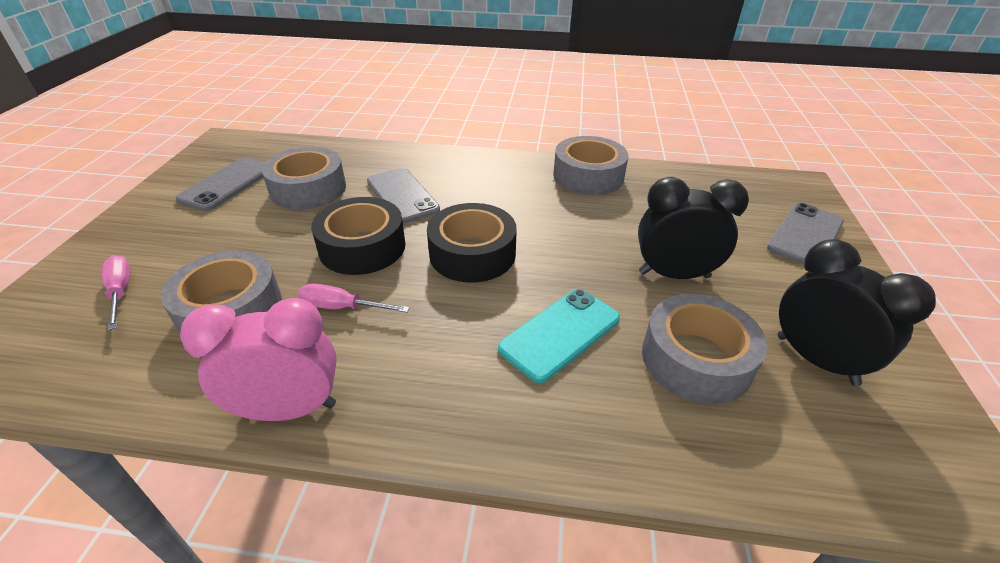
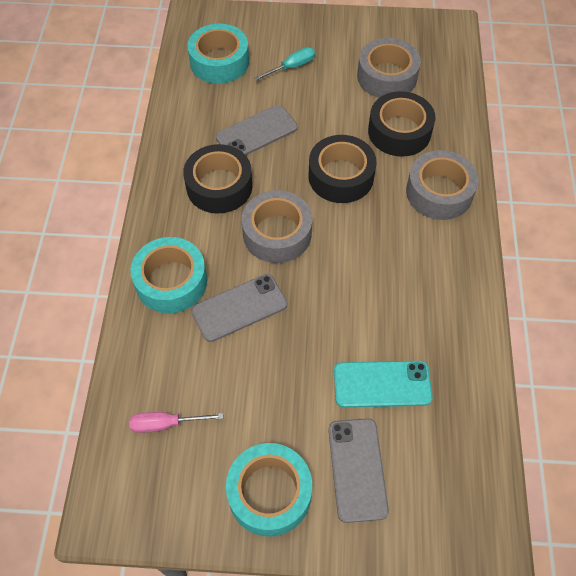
black clock: [638,177,749,279] [778,239,936,386] = 2 -> none = 0
black tape: [311,197,406,275] [427,203,517,283] = 2 -> [183,144,252,213] [308,135,377,203] [368,91,435,157] = 3
grey tape: [161,250,282,334] [262,147,346,210] [553,136,629,195] [642,294,767,404] = 4 -> [242,190,312,263] [357,38,421,98] [406,150,479,220] = 3
pink clock: [180,298,337,421] = 1 -> none = 0
pink screwdriver: [102,255,131,330] [298,283,410,313] = 2 -> [129,412,223,433] = 1
turquoise screwdriver: none = 0 -> [254,47,315,81] = 1
turquoise tape: none = 0 -> [131,237,207,313] [187,24,249,84] [226,443,312,537] = 3

